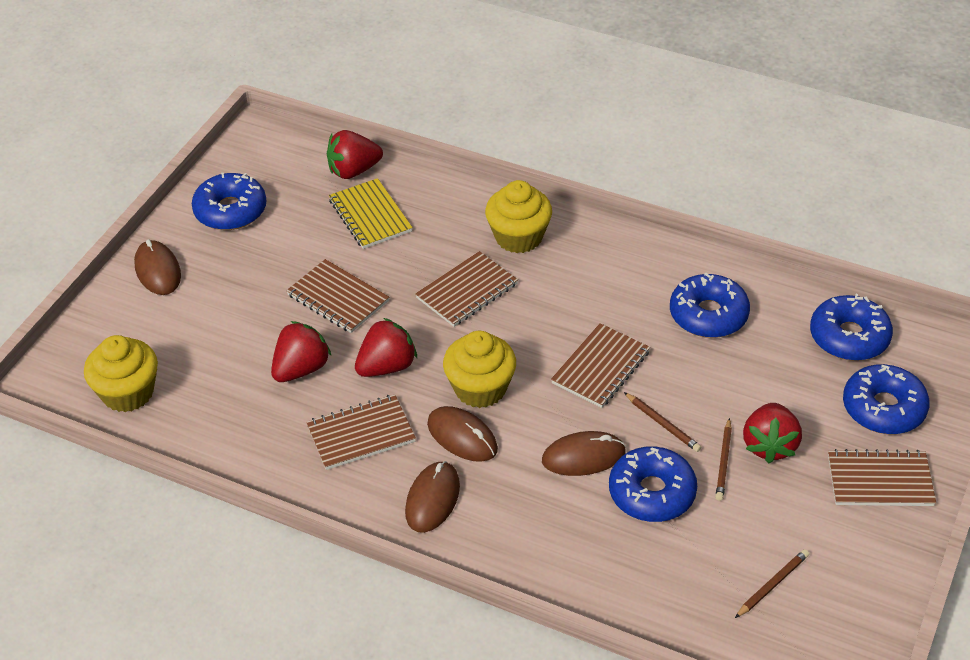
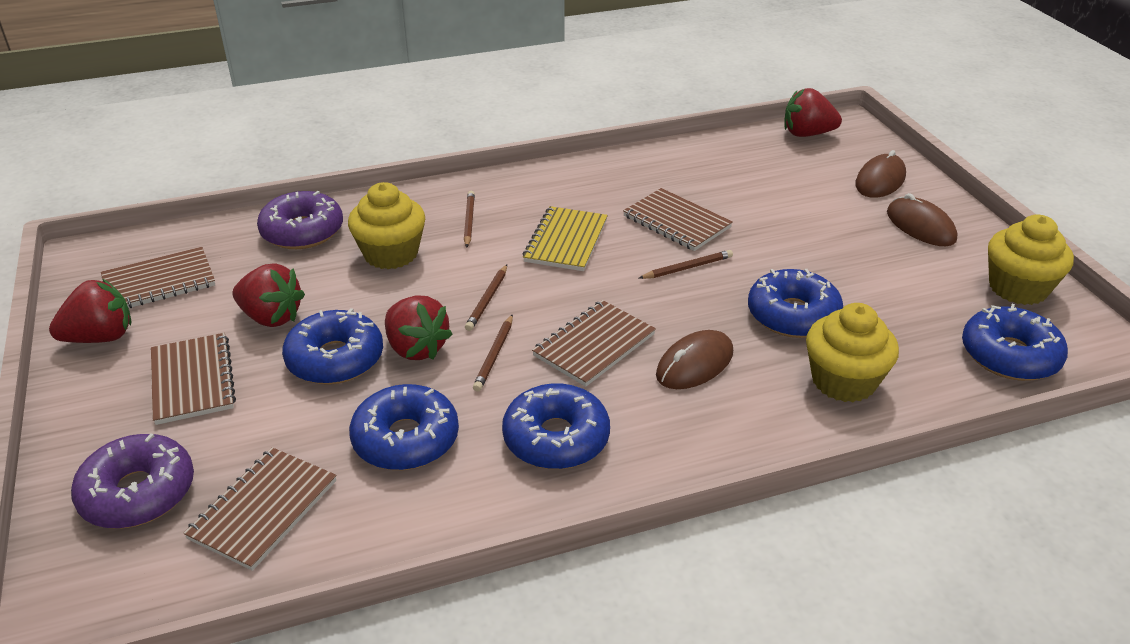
brown mouse: [134,239,181,295] [405,461,460,533] [427,406,498,462] [542,431,626,476] = 4 -> [656,330,733,389] [855,150,906,198] [887,193,957,246] = 3
brown pencil: [624,392,701,452] [715,418,732,501] [735,549,809,618] = 3 -> [464,191,475,248] [465,264,507,331] [473,314,513,392] [639,250,733,279] = 4
purple donut: none = 0 -> [71,433,194,529] [257,191,343,249] = 2

